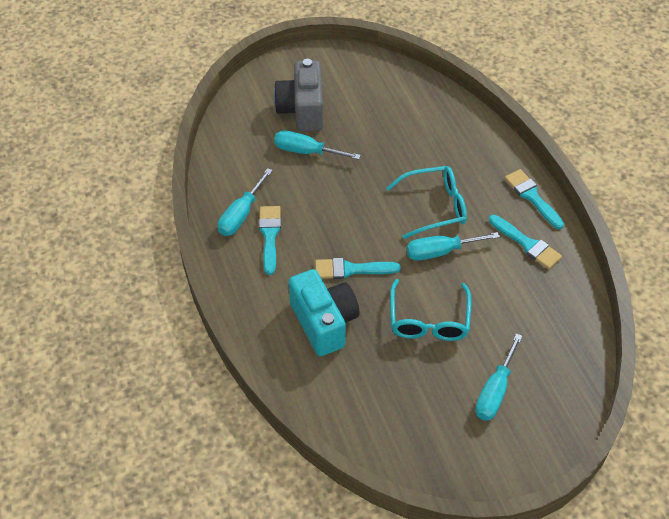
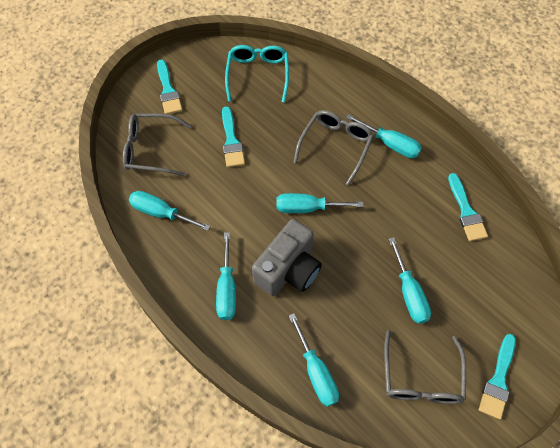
grey glasses: none = 0 -> [123,113,192,176] [293,110,374,185] [384,330,466,404] = 3
turquoise camera: [289,269,360,356] = 1 -> none = 0
turquoise glasses: [386,166,467,239] [390,279,472,341] = 2 -> [225,45,289,103] = 1
turquoise screwdriver: [218,168,273,236] [274,130,361,160] [407,232,500,261] [475,333,522,421] = 4 -> [129,191,210,231] [216,232,236,320] [276,193,364,213] [289,313,339,407] [346,114,422,158] [389,237,431,324] = 6

